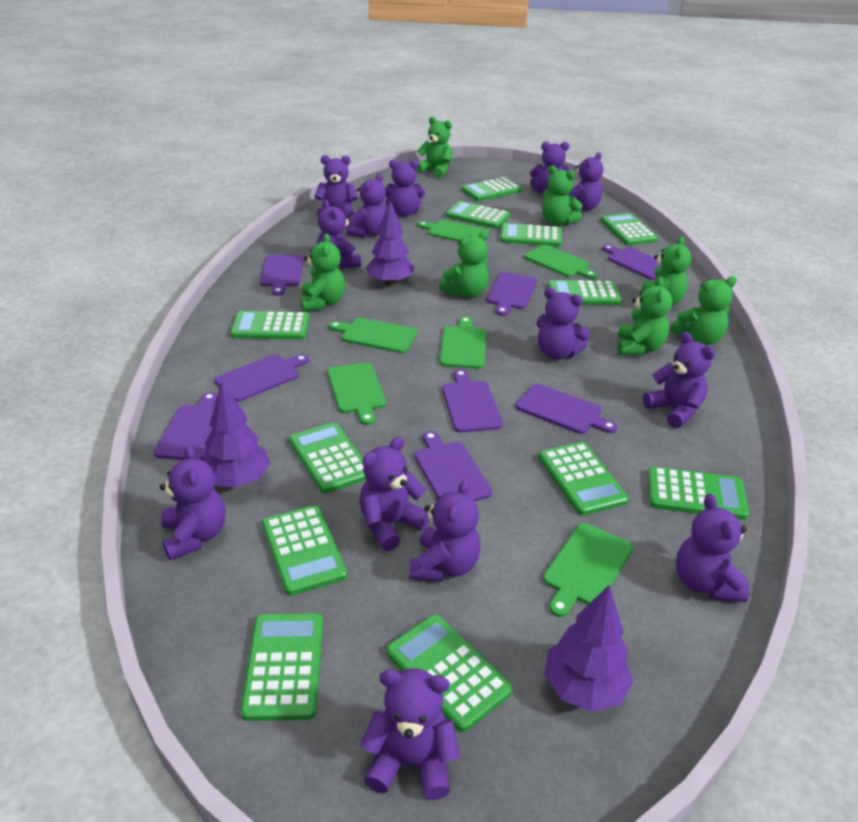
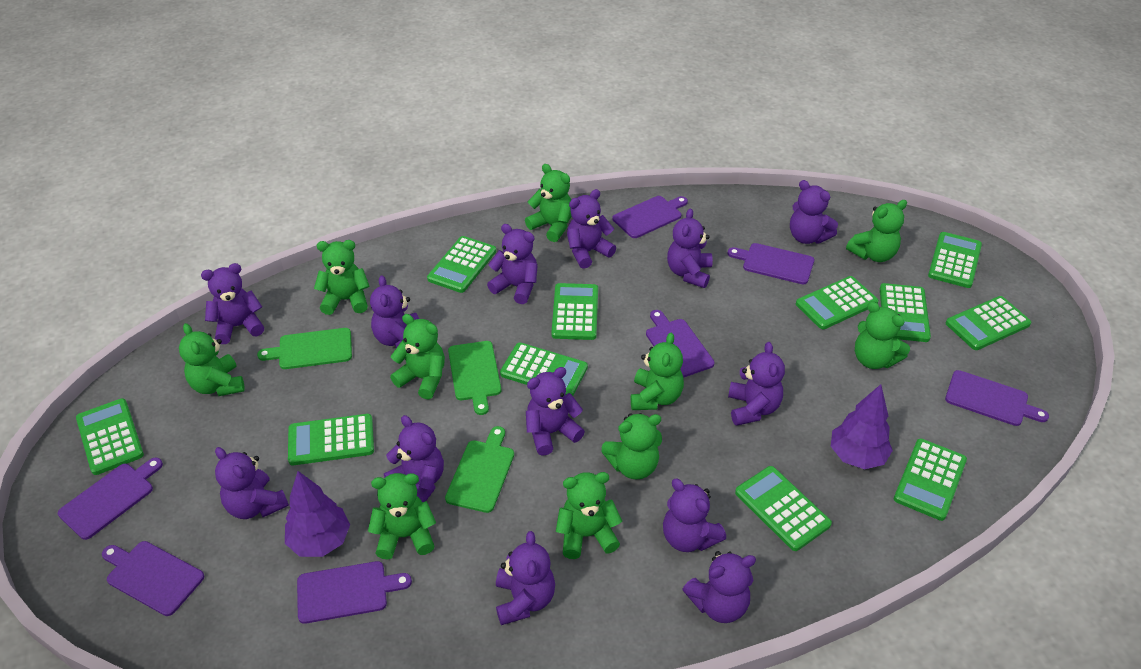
green calculator: [230,311,310,340] [241,613,323,721] [262,505,347,596] [289,422,367,494] [386,614,513,732] [446,201,510,229] [461,177,522,201] [500,223,562,247] [538,442,629,516] [548,280,622,305] [601,213,658,245] [647,466,749,520] = 12 -> [76,398,144,475] [288,414,374,465] [427,236,496,293] [500,342,588,396] [551,283,598,340] [735,466,832,551] [796,276,879,329] [880,283,931,342] [894,439,967,521] [928,232,982,288] [946,296,1031,350] = 11
green cutting board: [327,363,386,425] [329,318,418,353] [418,220,490,242] [440,316,486,369] [524,245,597,279] [543,523,633,617] = 6 -> [257,328,352,369] [445,426,514,513] [448,341,501,415] = 3
green teddy bear: [301,233,345,311] [416,117,452,178] [439,230,489,297] [542,165,583,226] [617,277,672,355] [641,236,691,306] [671,276,737,345] = 7 -> [179,323,245,396] [314,240,369,315] [368,473,436,559] [390,314,445,399] [525,164,572,242] [556,472,622,559] [601,413,662,479] [631,332,684,410] [846,200,907,262] [855,301,910,369] = 10
purple cutting board: [154,392,217,460] [215,354,309,402] [260,255,303,296] [415,431,492,501] [442,369,503,433] [487,272,537,316] [516,384,617,434] [602,245,661,280] = 8 -> [58,458,163,540] [102,541,204,616] [297,561,412,624] [612,196,688,238] [646,310,715,378] [728,243,814,284] [945,370,1049,426] = 7
purple tree: [203,382,270,488] [366,201,414,286] [544,585,633,712] = 3 -> [285,471,350,557] [831,384,893,469] = 2

